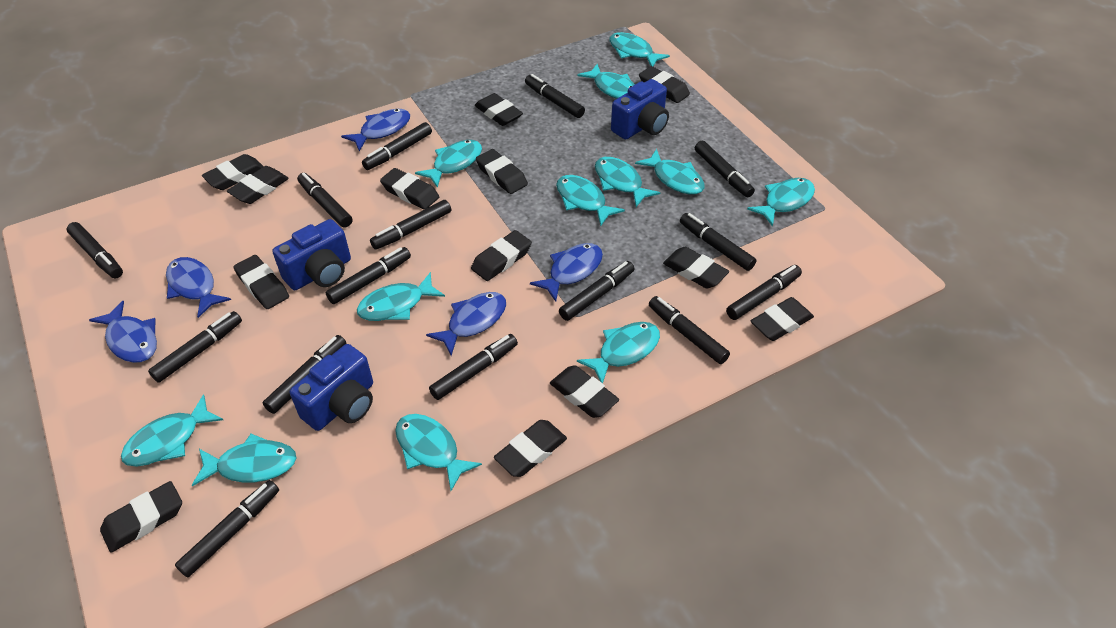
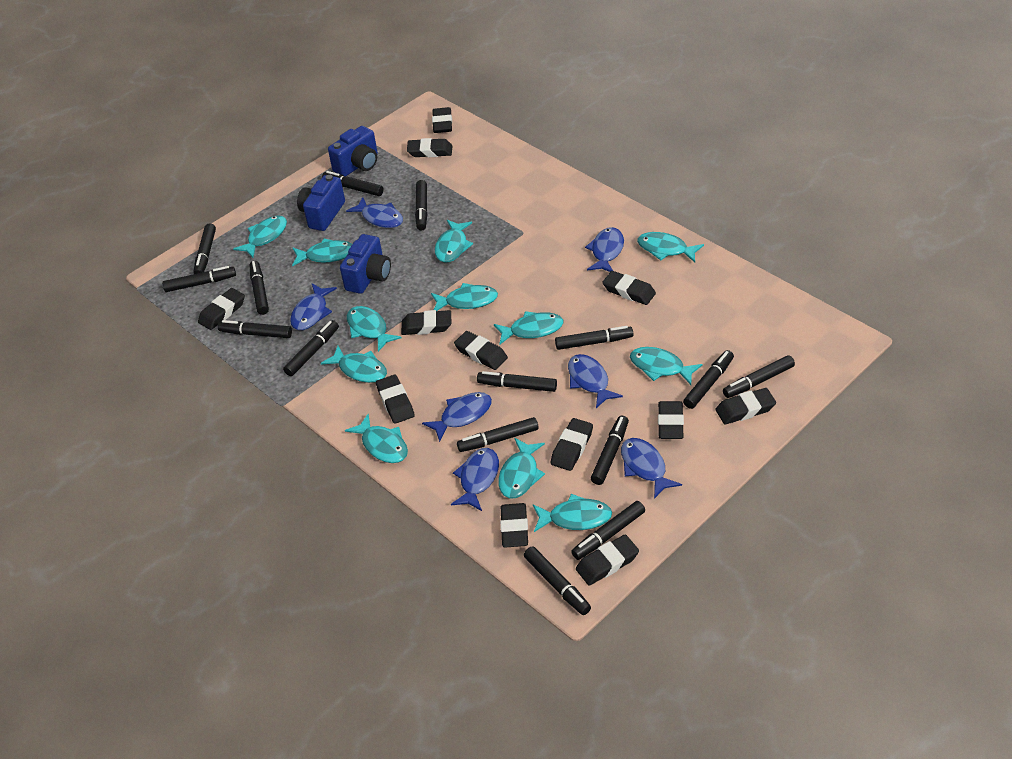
black eraser: [100,481,182,552] [202,154,264,190] [227,166,289,204] [233,255,289,309] [380,168,439,210] [471,230,532,281] [475,93,523,126] [476,149,528,194] [494,420,567,477] [550,365,619,418] [639,66,690,103] [663,247,729,289] [751,297,814,341] = 13 -> [198,288,245,330] [376,375,415,424] [401,310,451,335] [407,138,452,157] [432,107,452,133] [454,331,508,370] [500,503,528,548] [550,418,593,471] [576,534,639,585] [602,271,656,305] [658,401,684,439] [715,388,776,424] = 12
blue fish: [89,301,157,363] [166,257,231,318] [341,109,410,151] [426,292,506,356] [530,243,603,302] = 5 -> [290,284,337,330] [346,197,403,228] [422,392,492,442] [451,448,499,511] [568,354,623,408] [585,227,624,272] [621,438,682,499] = 7

